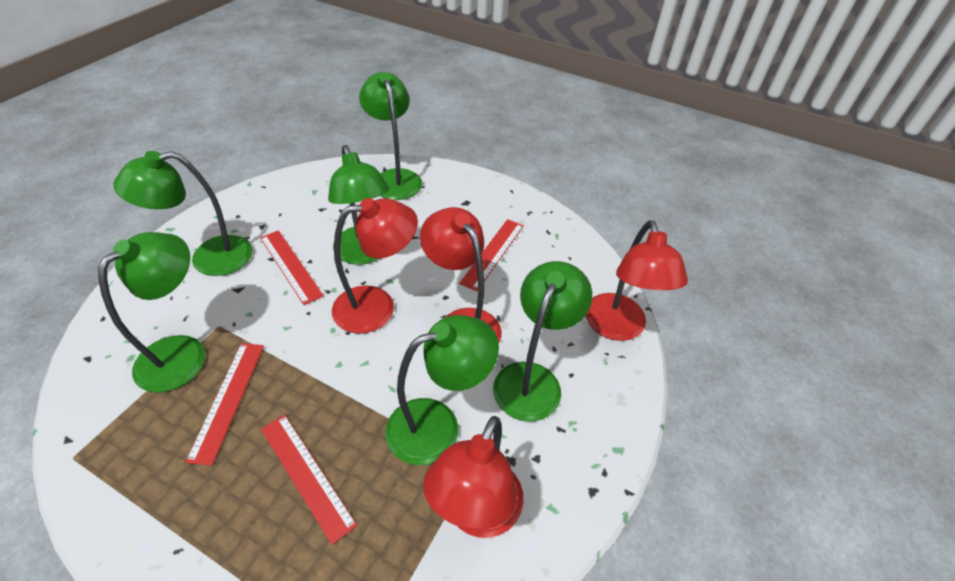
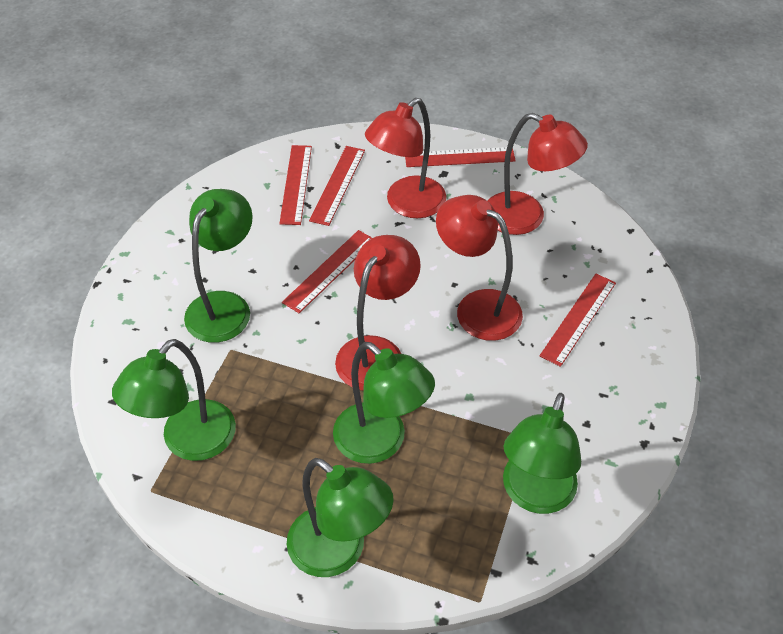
green lamp: [98,232,205,392] [113,151,253,276] [328,145,389,265] [359,72,422,200] [385,315,499,465] [493,261,592,422] = 6 -> [112,339,236,461] [184,189,253,343] [287,458,394,577] [333,342,435,464] [503,393,581,514] = 5
red ruler: [186,343,264,466] [260,230,324,305] [261,415,357,545] [459,219,524,291] = 4 -> [279,145,312,225] [282,230,372,313] [309,146,365,226] [405,147,516,167] [540,274,616,367] = 5

